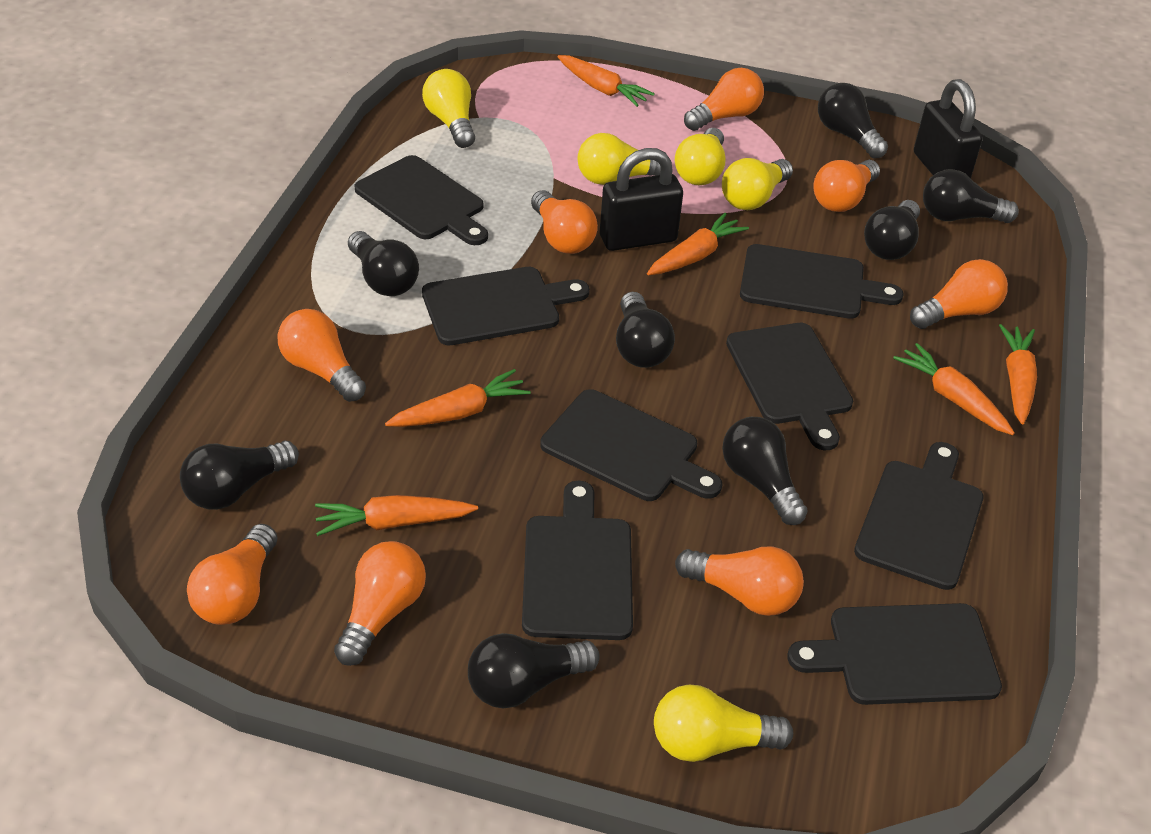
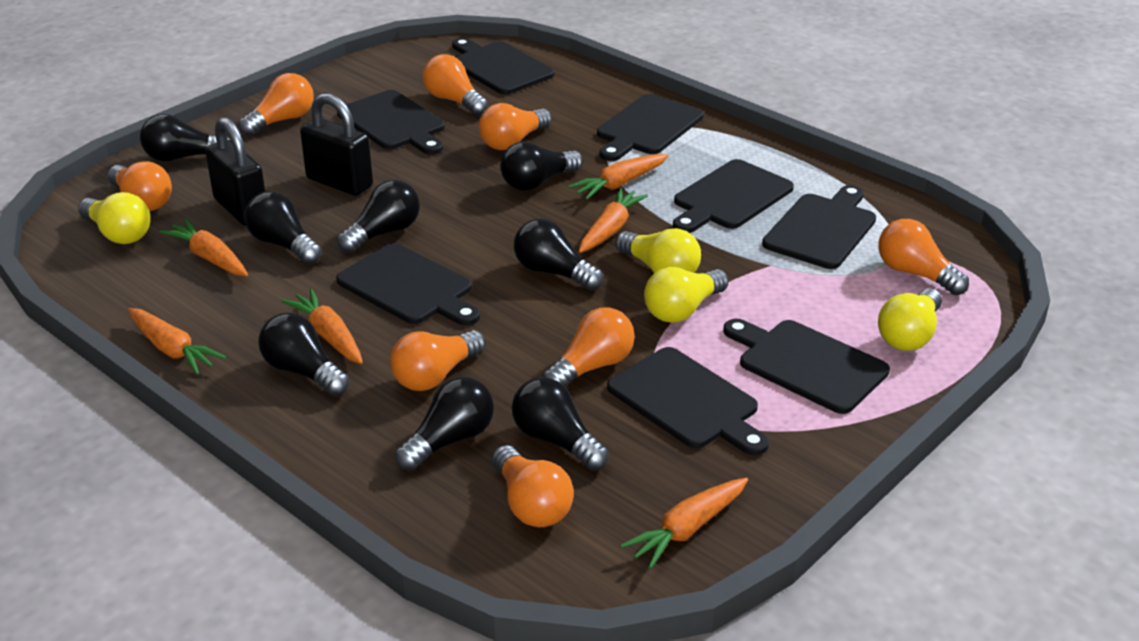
yellow light bulb: [422,69,475,148] [577,133,660,185] [654,685,793,762] [675,128,726,185] [722,158,793,210] = 5 -> [78,192,151,244] [615,228,701,273] [644,267,729,323] [878,288,942,350] = 4

